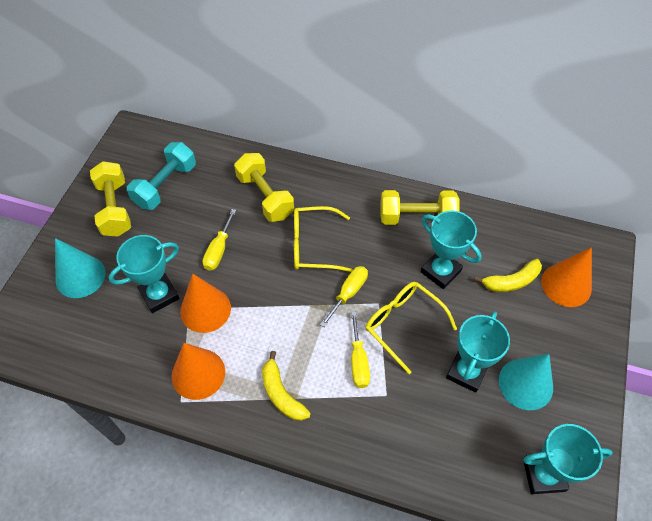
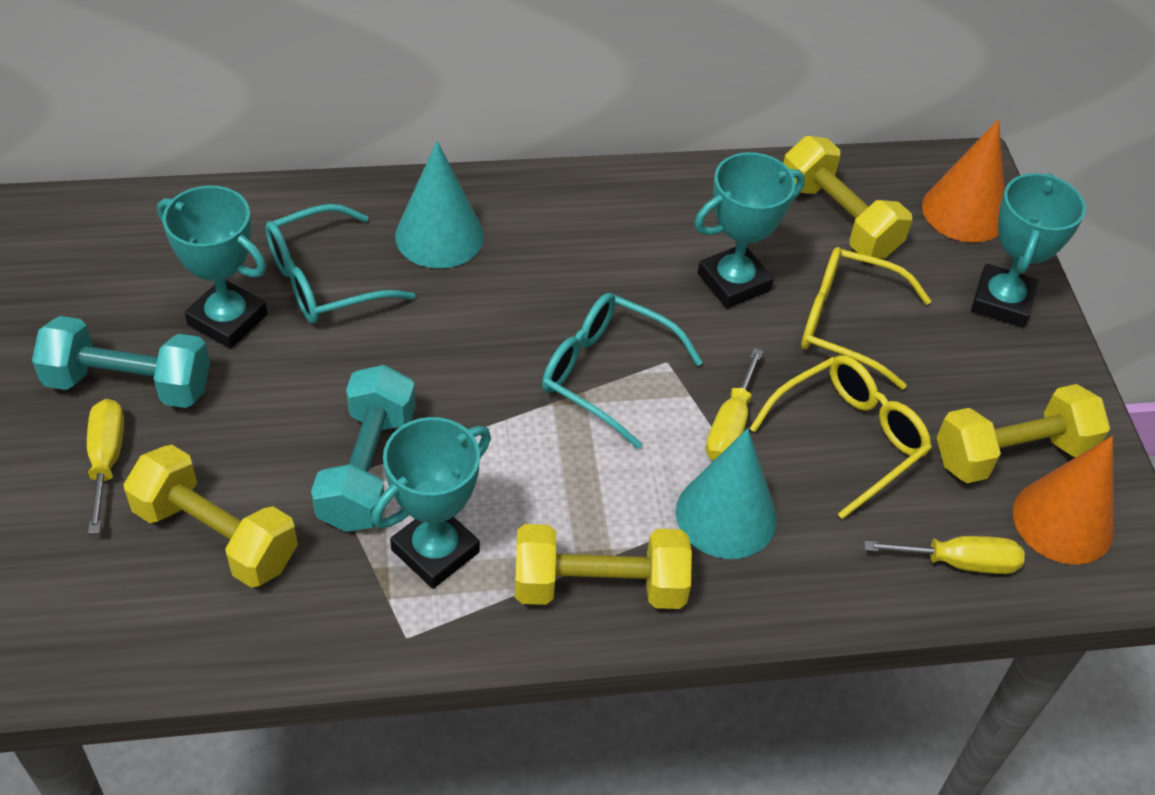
orange cone: [172,343,225,400] [180,274,231,333] [541,247,592,307] = 3 -> [922,119,1005,243] [1013,436,1114,564] = 2
turquoise dumbbell: [127,142,196,210] = 1 -> [32,316,210,408] [311,365,416,532] = 2
turquoise glasses: none = 0 -> [265,204,415,324] [542,293,703,449] = 2
yellow banana: [262,351,310,421] [474,259,542,292] = 2 -> none = 0
yellow dumbbell: [90,161,131,237] [234,153,294,222] [381,190,459,225] = 3 -> [123,445,298,588] [515,524,692,609] [783,136,912,259] [937,384,1110,483] = 4

